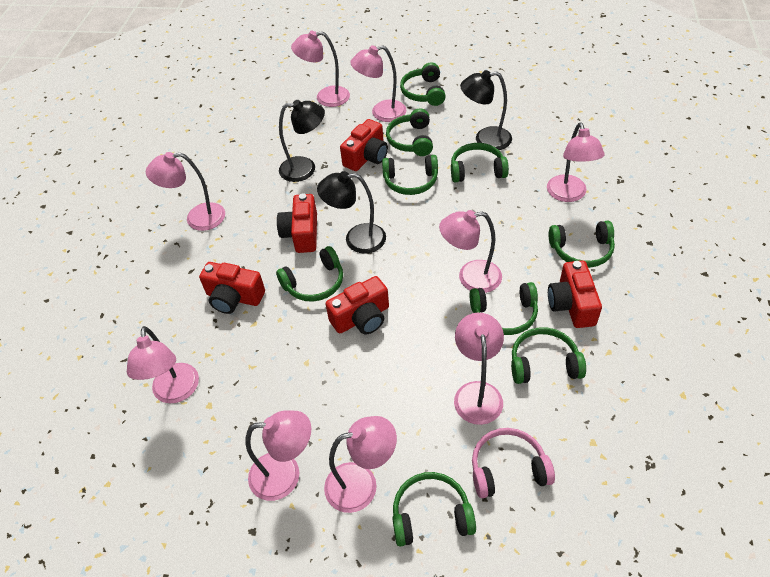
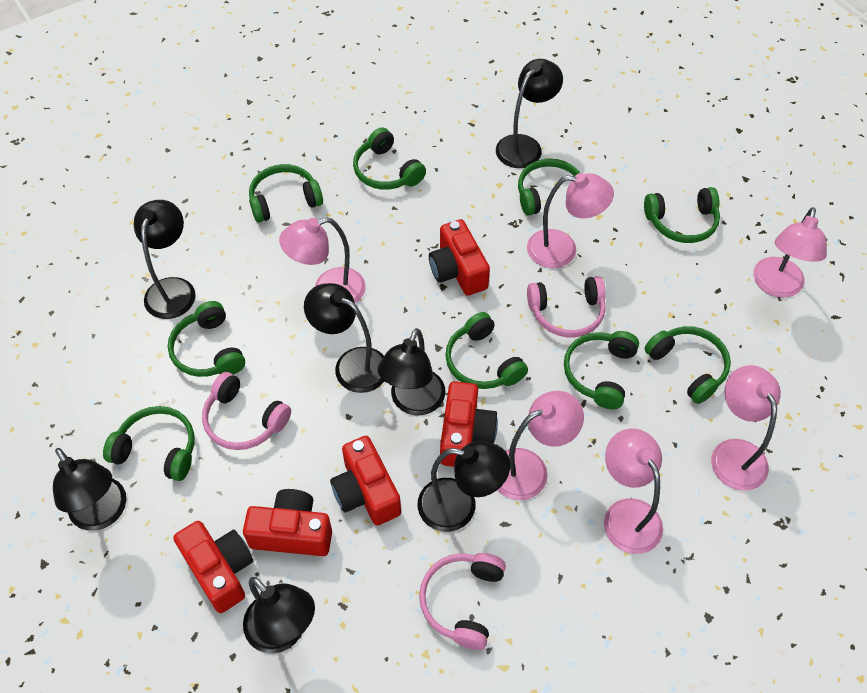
black lamp: [279,100,325,182] [317,171,386,253] [460,70,512,150] = 3 -> [53,448,127,531] [134,200,196,319] [243,577,315,654] [304,283,385,393] [378,328,446,415] [417,441,510,532] [496,59,563,168] = 7
pink headphones: [472,428,555,498] = 1 -> [202,372,291,450] [419,553,506,650] [527,276,606,337] = 3
pink lamp: [127,326,199,403] [146,152,225,231] [245,410,311,501] [291,31,350,107] [324,416,397,513] [350,45,406,122] [439,210,502,293] [454,313,504,425] [547,123,605,202] = 9 -> [279,217,366,304] [498,391,584,500] [527,173,614,268] [604,428,663,554] [711,365,781,491] [753,207,827,298] = 6

